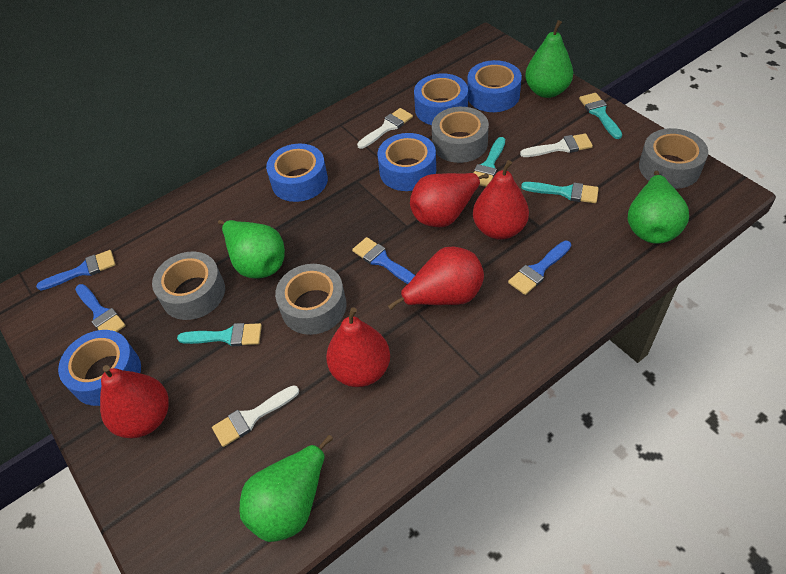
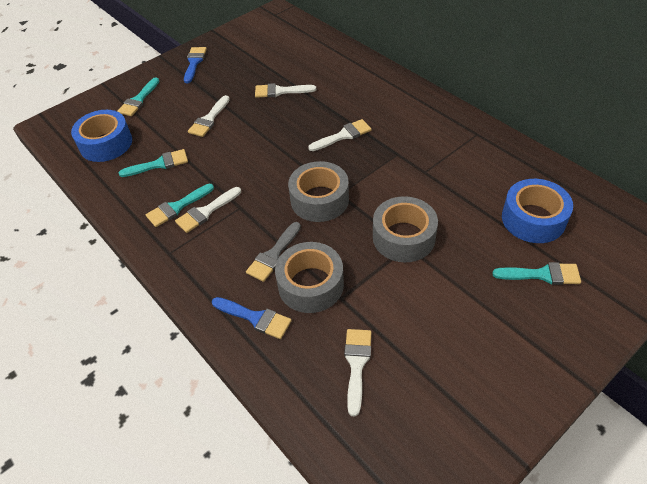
blue brush: [36,250,116,291] [75,284,126,332] [352,237,415,284] [508,241,571,295] = 4 -> [184,47,207,83] [212,297,292,339] = 2
blue tape: [58,330,141,406] [266,144,328,202] [377,133,436,191] [414,73,468,125] [467,60,522,112] = 5 -> [71,110,132,162] [502,179,573,243] = 2
green pear: [218,220,285,278] [239,435,333,542] [525,20,573,98] [628,171,689,244] = 4 -> none = 0
grey brush: none = 0 -> [246,222,301,282] = 1
grey tape: [152,252,225,320] [275,264,346,335] [432,107,489,163] [639,128,708,189] = 4 -> [275,242,344,313] [288,161,349,222] [373,196,438,262] = 3
red pear: [100,365,169,438] [326,307,390,387] [388,247,484,310] [410,173,489,227] [473,160,529,240] = 5 -> none = 0
white brush: [212,385,299,447] [357,108,413,149] [520,133,593,157] = 3 -> [175,187,241,233] [188,95,230,137] [255,83,316,98] [308,119,372,151] [344,329,371,417] = 5

